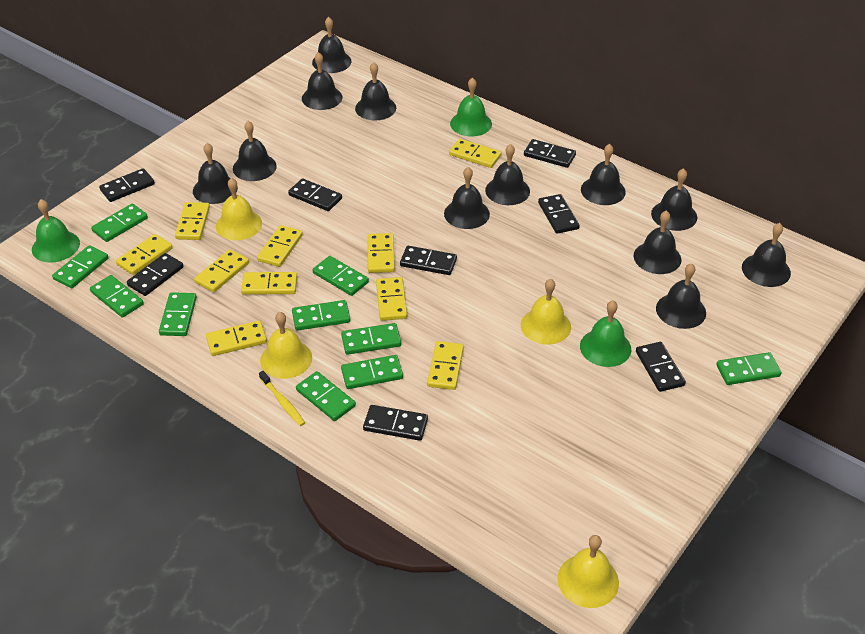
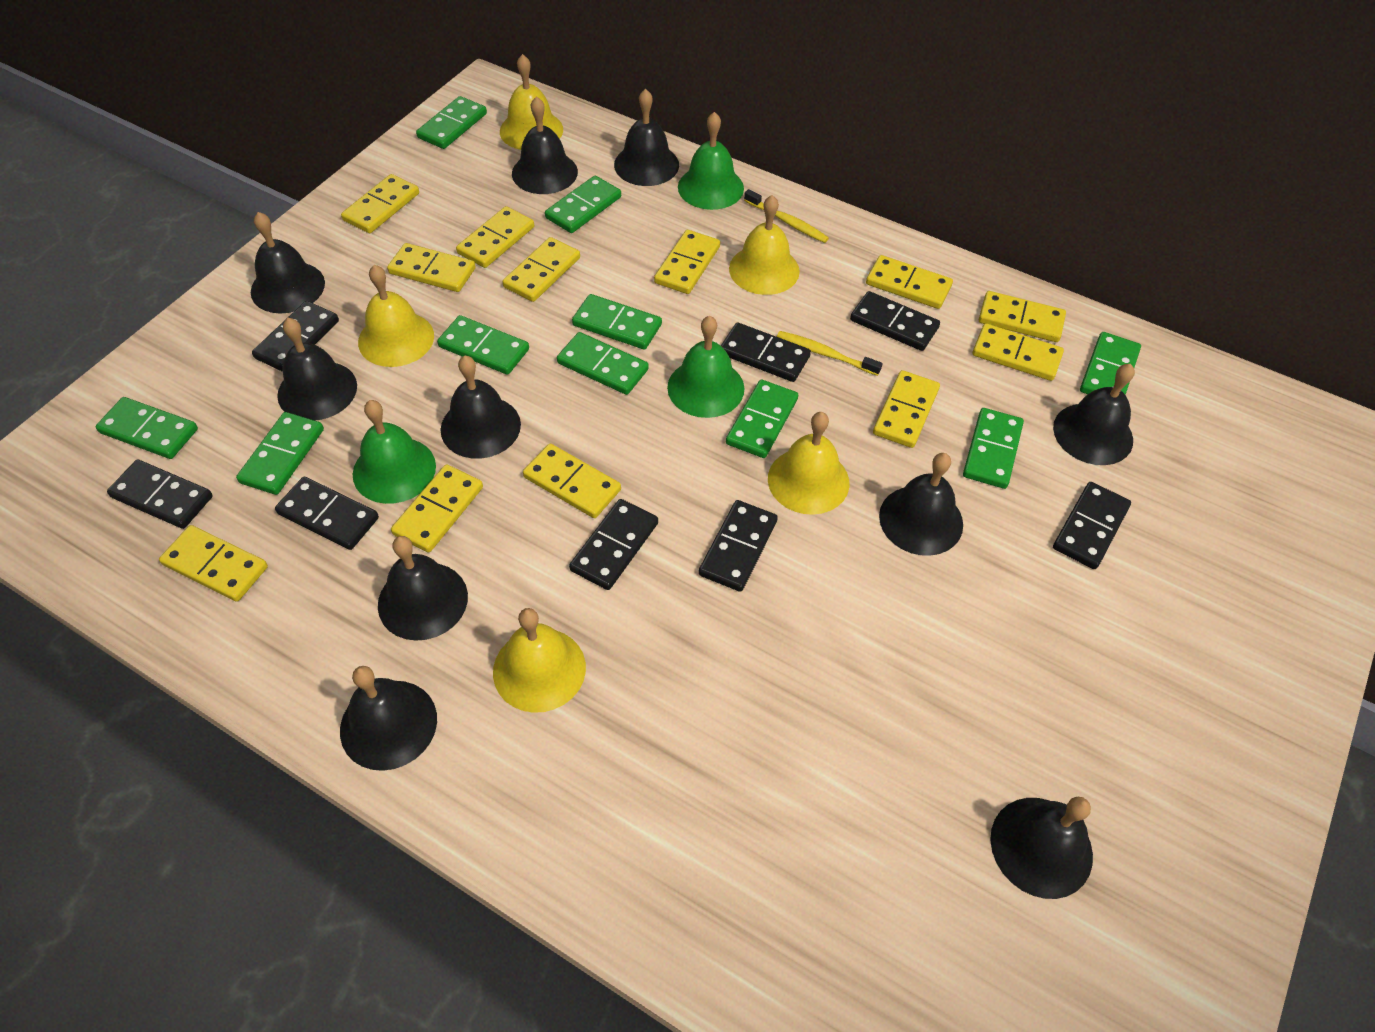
black bell: [193,143,238,204] [233,121,277,181] [302,52,342,110] [312,17,351,73] [355,62,396,121] [444,167,490,229] [485,144,530,205] [581,144,626,205] [634,210,682,274] [651,168,697,231] [656,263,706,329] [742,223,791,287] = 12 -> [251,212,325,314] [277,318,357,420] [340,666,437,771] [378,536,468,641] [441,356,521,459] [512,96,578,194] [614,89,679,186] [879,453,963,556] [990,797,1093,899] [1053,364,1135,465] = 10
yellow bell: [216,178,262,240] [260,312,312,379] [521,279,571,345] [557,535,619,608] = 4 -> [358,265,434,367] [493,608,586,713] [500,54,563,150] [729,195,800,295] [768,412,849,515] = 5
yellow domino: [116,234,173,275] [175,202,210,240] [194,249,249,292] [206,321,267,356] [241,272,297,295] [257,225,303,267] [368,233,395,273] [376,277,407,321] [427,341,464,390] [449,139,501,168] = 10 -> [159,525,268,602] [341,174,419,233] [387,243,476,292] [391,464,483,553] [456,206,534,268] [503,237,580,302] [523,443,621,518] [654,230,720,294] [866,255,953,309] [873,370,940,448] [973,323,1064,381] [979,291,1066,342] = 12
yellow toothbrush: [259,371,305,426] = 1 -> [744,189,829,243] [777,331,883,376] = 2

